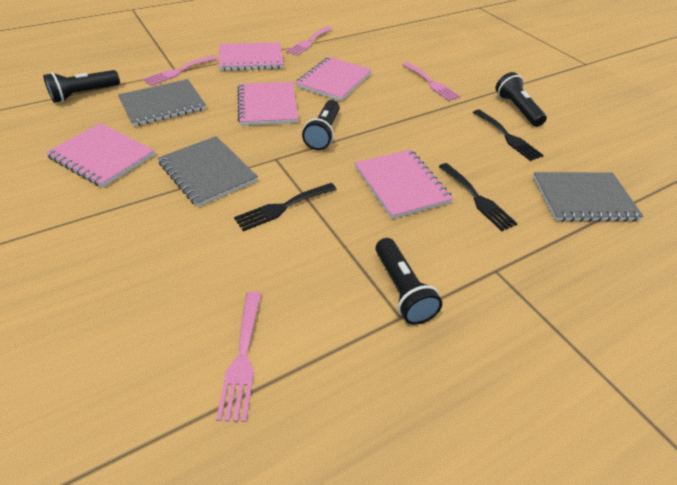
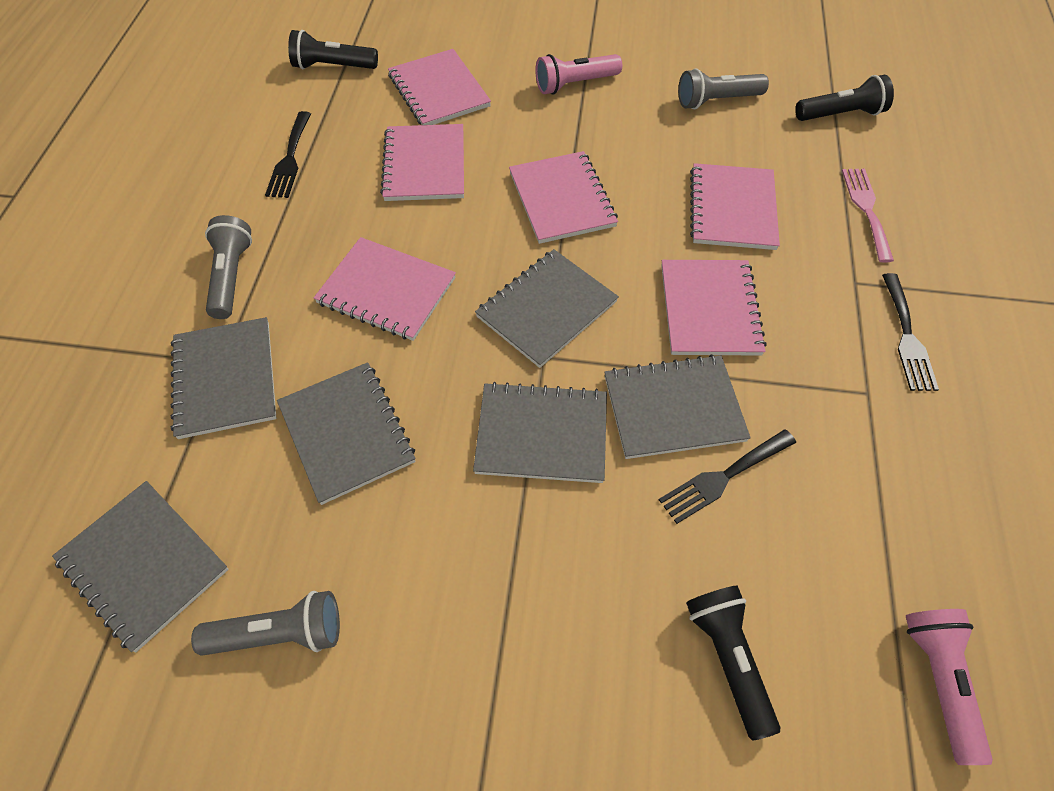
black flashlight: [43,70,120,103] [302,100,340,150] [376,238,442,325] [495,72,547,127] = 4 -> [288,30,378,69] [686,586,780,741] [795,75,894,121] = 3
grey flashlight: none = 0 -> [191,591,340,656] [205,215,252,319] [678,68,769,109] = 3
grey notebook: [118,79,206,127] [158,136,258,207] [533,172,644,222] = 3 -> [52,481,229,653] [171,317,277,439] [277,362,416,505] [473,382,607,483] [475,249,619,368] [604,354,751,459] = 6
pink flashlight: none = 0 -> [535,54,622,95] [906,609,993,765] = 2
pink fork: [143,55,217,86] [216,291,262,422] [286,26,333,56] [402,62,461,101] = 4 -> [842,169,894,263] = 1
pink notebook: [45,123,155,188] [219,42,284,71] [237,82,299,126] [295,57,372,101] [355,149,453,219] = 5 -> [314,237,456,341] [380,124,464,201] [388,49,491,125] [509,151,618,244] [661,260,767,356] [690,163,780,250] = 6

